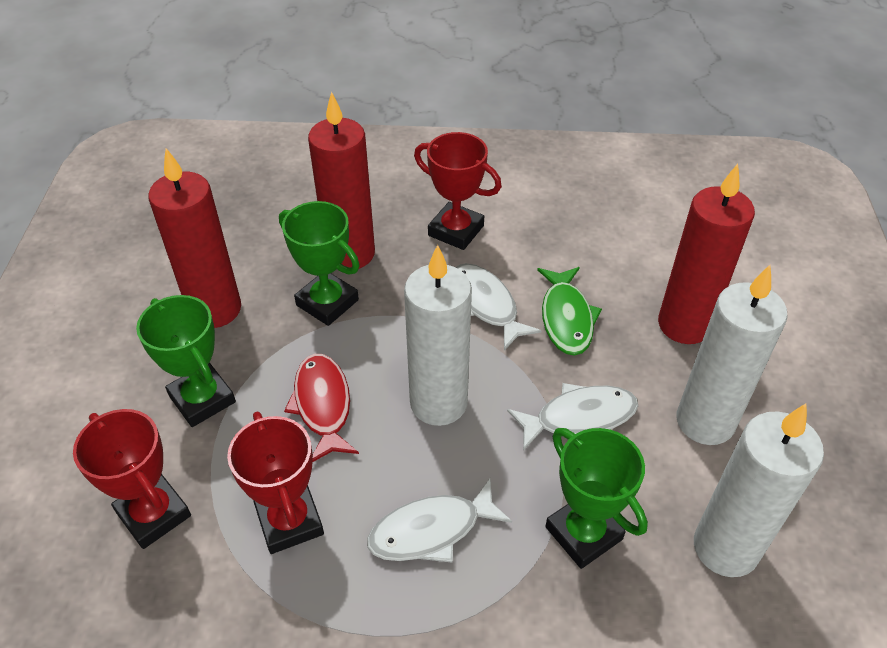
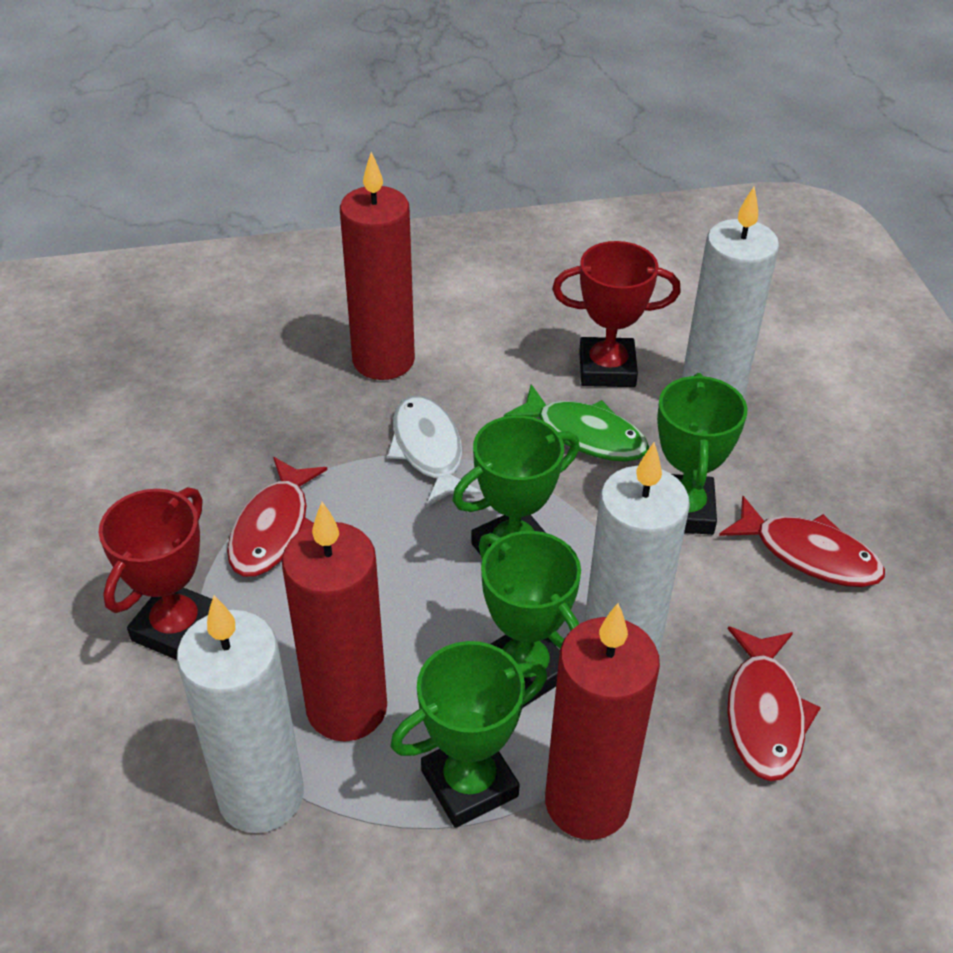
green trophy: [136,295,236,427] [279,201,360,326] [545,428,648,569] = 3 -> [390,641,547,828] [452,415,580,554] [479,531,581,707] [657,373,747,535] = 4
red fish: [284,354,359,462] = 1 -> [227,457,327,577] [719,496,885,587] [727,626,821,781] = 3
red trophy: [73,409,191,549] [227,412,324,554] [414,132,502,250] = 3 -> [98,487,212,660] [552,241,681,387] = 2
white fish: [367,478,512,563] [455,263,541,350] [507,383,638,451] = 3 -> [387,396,482,507] = 1

